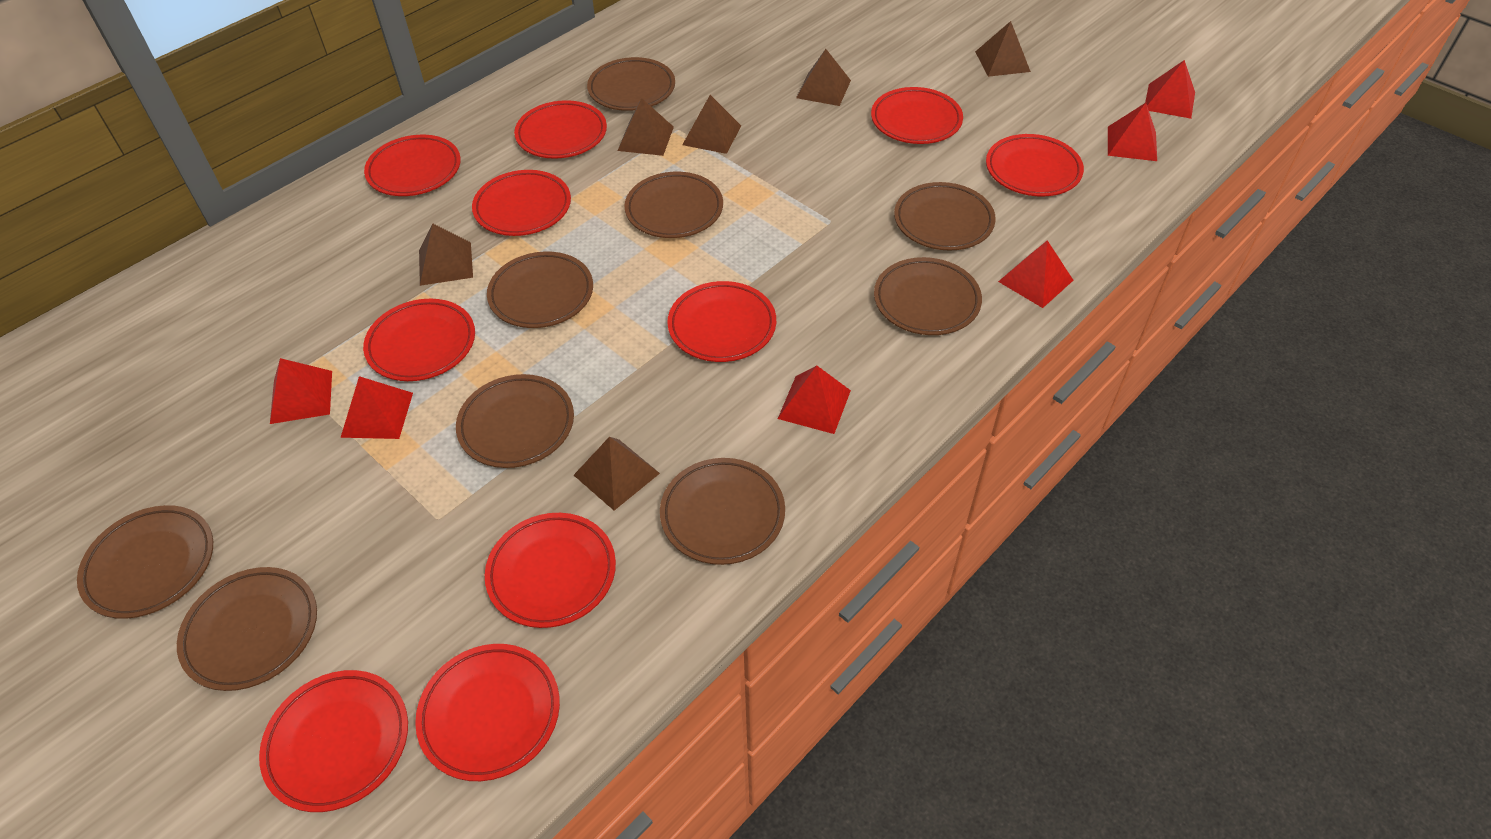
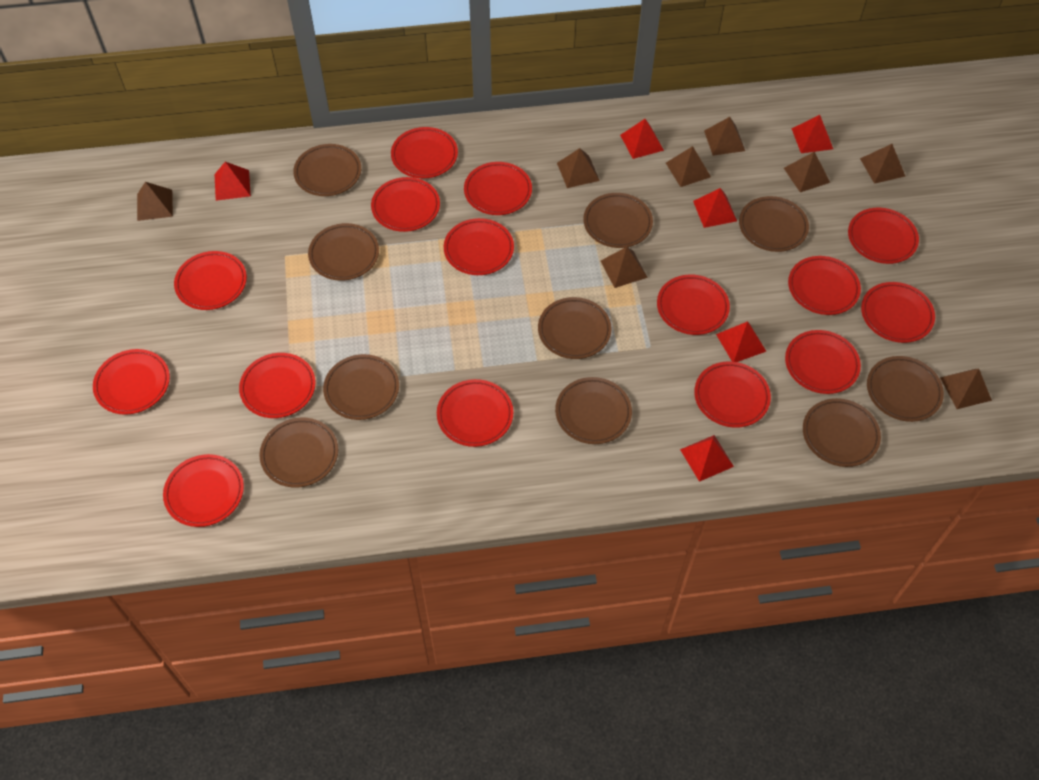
brown plate: [77,505,213,619] [177,567,317,691] [456,374,574,468] [487,251,593,328] [587,57,675,111] [625,172,723,238] [660,458,785,565] [874,257,982,335] [894,182,996,251] = 9 -> [259,418,338,488] [293,144,361,196] [308,223,379,281] [323,354,399,420] [538,297,612,359] [555,377,632,444] [583,193,653,248] [739,196,809,252] [803,398,881,467] [867,356,944,422] = 10
brown pyramid: [419,223,473,286] [574,437,660,511] [618,98,674,156] [682,95,741,154] [796,49,851,106] [975,21,1031,77] = 6 -> [137,182,173,221] [557,148,600,188] [601,247,648,288] [666,146,711,187] [704,117,745,156] [784,152,830,192] [860,144,905,184] [940,368,992,409] = 8
red plate: [259,670,408,812] [363,299,475,381] [364,135,461,196] [415,644,560,781] [472,170,571,236] [485,513,616,628] [514,100,607,159] [667,281,776,362] [871,87,963,144] [986,134,1084,196] = 10 -> [93,349,170,415] [163,454,244,527] [174,251,247,310] [239,353,316,418] [371,177,440,232] [391,127,458,178] [437,379,513,447] [444,218,514,275] [464,162,532,215] [657,275,730,335] [694,361,771,428] [785,330,861,394] [788,256,861,315] [848,208,919,264] [861,282,935,343] = 15

